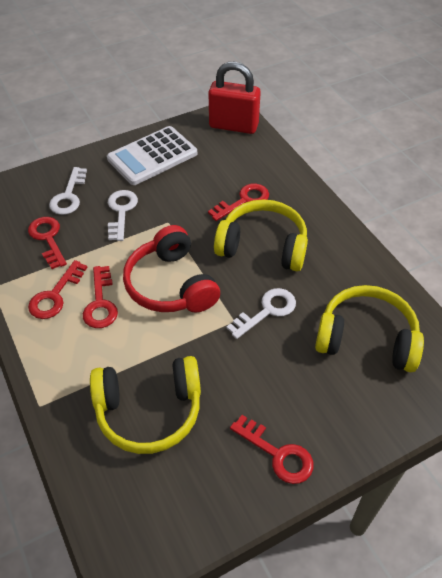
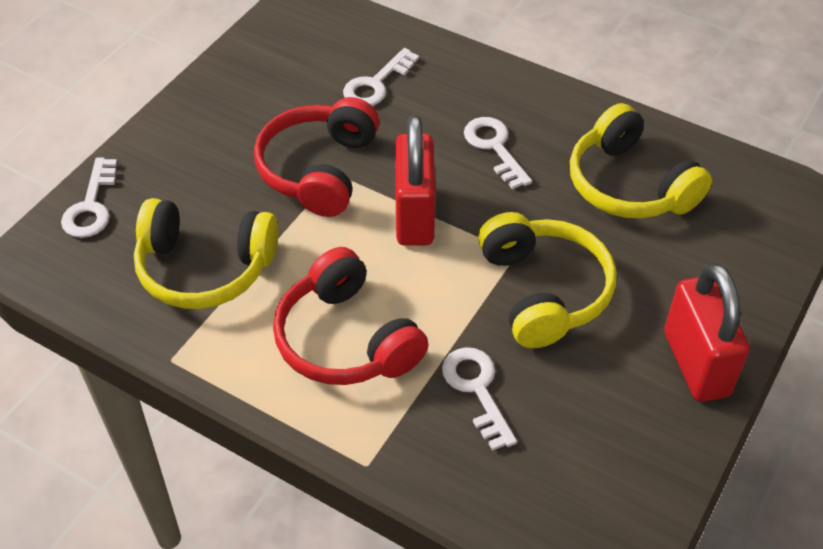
red headphones: [123,225,220,313] = 1 -> [254,97,379,217] [273,247,428,385] = 2
red key: [28,217,67,269] [28,260,88,319] [83,266,118,328] [208,184,269,221] [230,415,313,484] = 5 -> none = 0
red padlock: [209,62,261,134] = 1 -> [395,115,435,246] [664,263,750,402] = 2
white calculator: [107,126,197,185] = 1 -> none = 0
white key: [49,167,87,215] [108,190,138,241] [227,288,296,339] = 3 -> [61,158,117,238] [343,48,419,106] [442,347,517,451] [464,117,532,189] = 4

